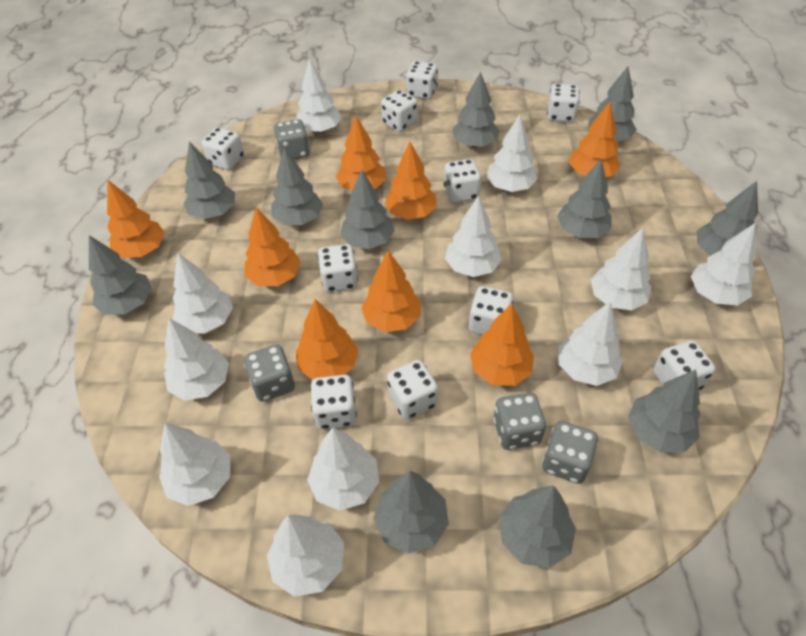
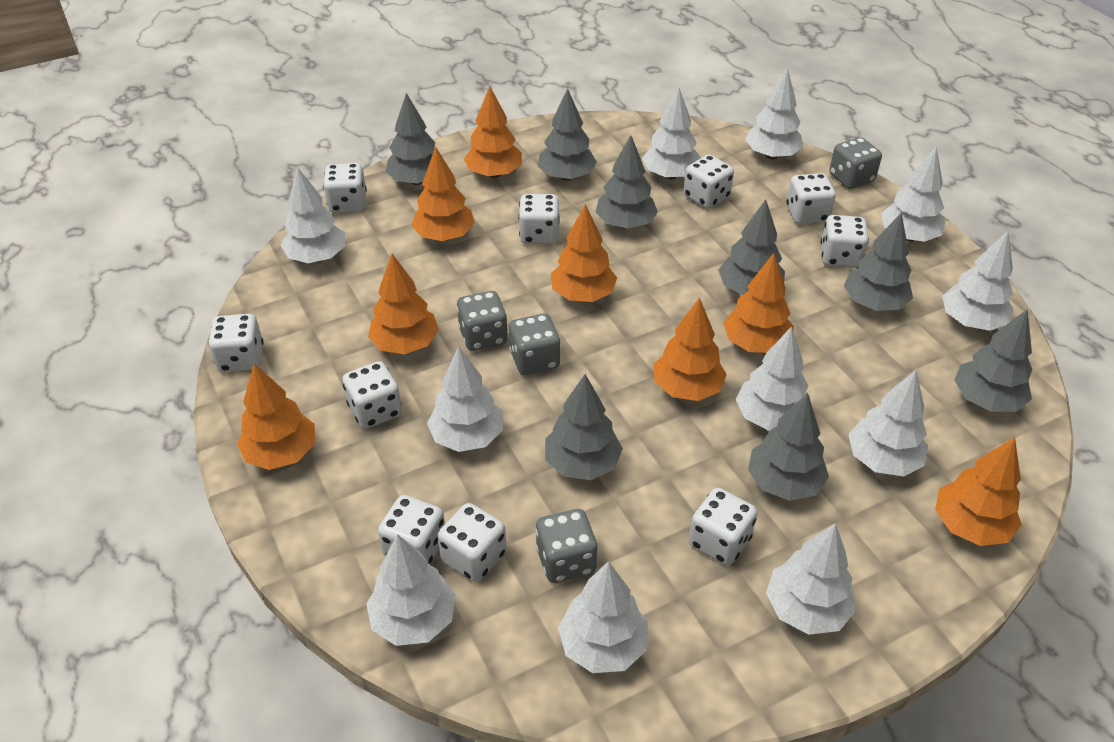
grey tree: [89,235,152,315] [183,141,235,219] [271,148,323,225] [340,169,395,249] [374,471,449,554] [453,71,500,147] [499,486,576,568] [557,159,612,238] [588,66,637,141] [628,369,701,453] [697,181,758,256] = 11 -> [386,93,435,185] [538,88,597,181] [545,374,623,480] [595,135,658,229] [718,199,785,295] [748,393,829,501] [844,213,913,311] [954,309,1032,412] = 8

